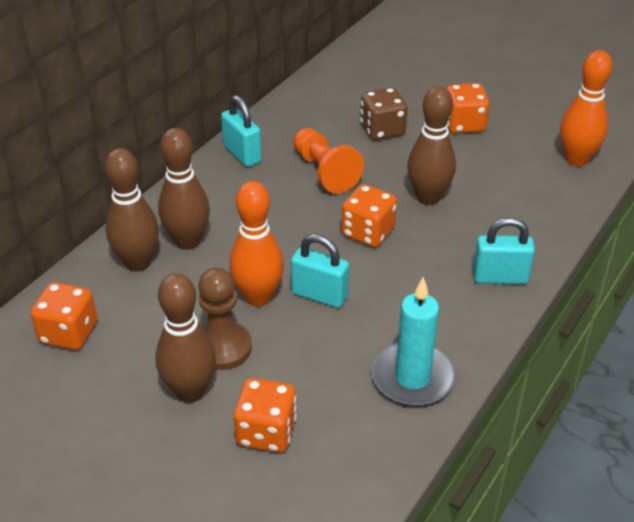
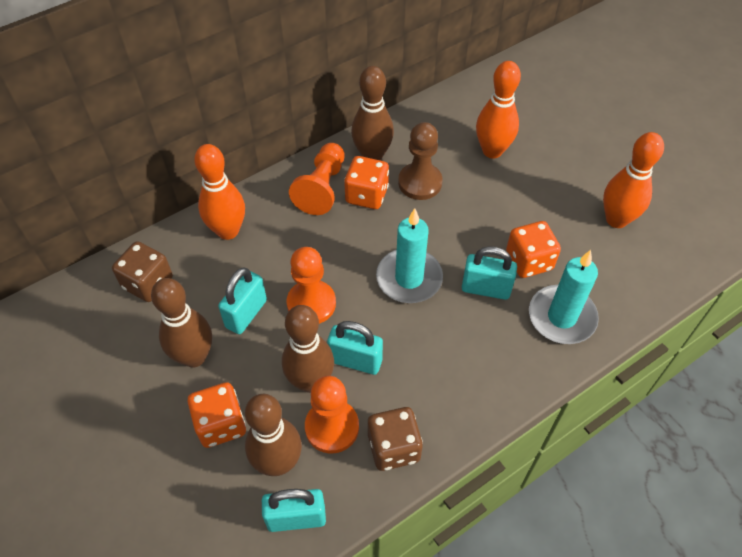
brown dice: [360,87,408,140] = 1 -> [112,241,173,302] [368,407,423,471] = 2
orange bowling pin: [229,181,284,307] [560,50,613,166] = 2 -> [194,144,245,240] [476,61,521,158] [603,132,664,228] = 3
orange dice: [30,282,97,350] [234,378,297,453] [342,184,397,247] [447,83,490,133] = 4 -> [188,382,246,448] [344,156,389,209] [506,221,561,278] = 3
orange pawn: [294,128,364,193] = 1 -> [286,247,336,324] [289,143,344,215] [305,376,359,454] = 3
turquoise candle: [372,277,455,406] = 1 -> [376,208,443,303] [529,250,599,344] = 2
turquoise padlock: [221,95,262,167] [291,234,349,308] [473,217,535,284] = 3 -> [218,267,267,334] [262,489,326,532] [327,321,383,375] [462,246,517,300] = 4

